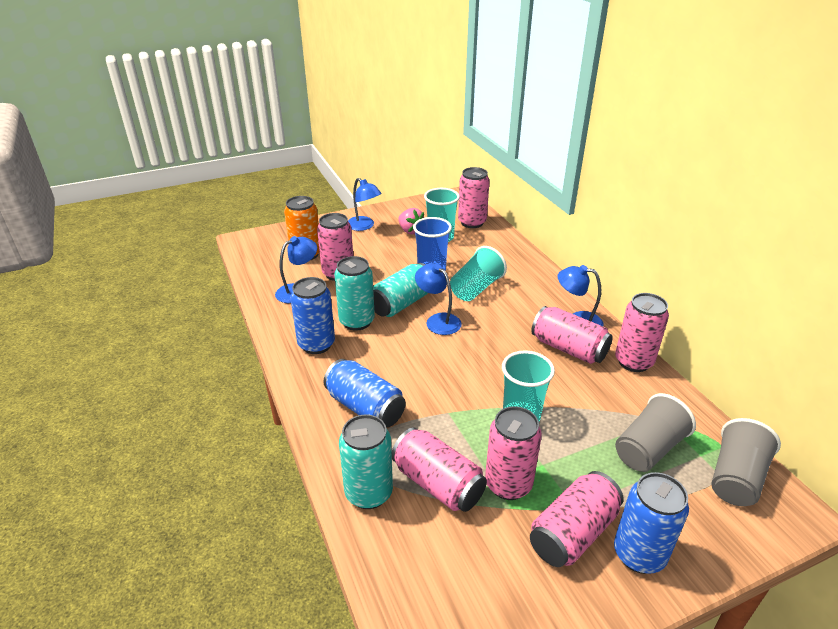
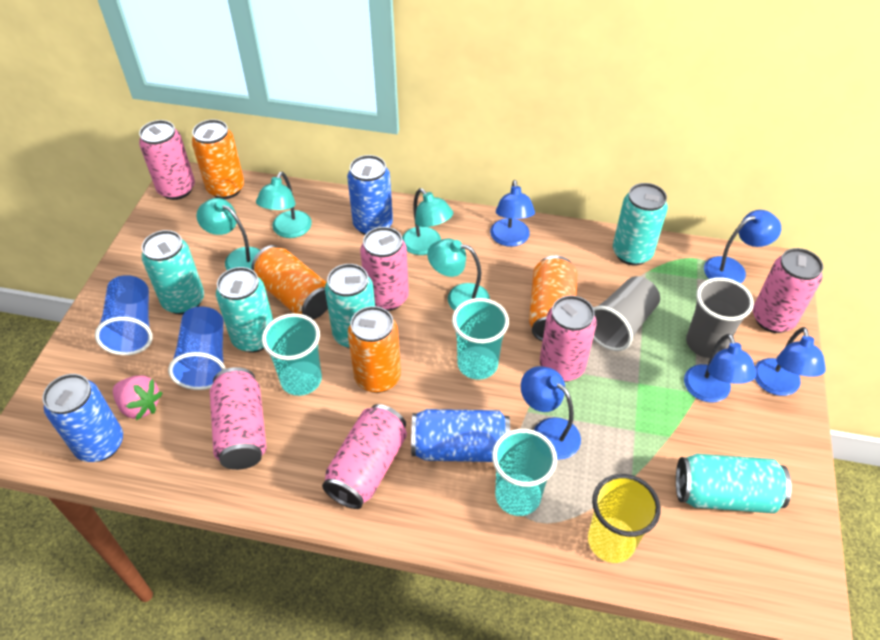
blue cup: [413,217,452,271] = 1 -> [95,275,153,355] [168,306,226,390] = 2
blue lamp: [275,236,317,303] [348,178,382,231] [415,263,462,335] [558,265,604,326] = 4 -> [490,180,535,247] [521,366,581,460] [684,334,756,402] [704,210,781,283] [755,327,826,396] = 5
orange can: [284,196,320,260] = 1 -> [192,119,244,199] [251,245,328,319] [348,306,401,393] [529,256,577,341] = 4
pink can: [317,213,353,281] [392,427,487,512] [458,167,490,228] [485,406,542,500] [530,471,624,567] [532,306,613,364] [615,293,669,372] = 7 -> [139,120,195,200] [210,367,266,470] [322,404,407,509] [360,227,409,311] [540,296,597,382] [753,248,823,333] = 6
turquoise can: [334,256,375,331] [339,414,393,509] [373,263,428,317] = 3 -> [141,230,204,315] [216,267,273,353] [325,264,375,349] [613,183,668,266] [676,454,792,513] = 5
turquoise lamp: none = 0 -> [196,198,260,270] [256,172,312,238] [402,188,453,255] [427,239,490,311] = 4
yellow cup: none = 0 -> [588,474,661,563] = 1

